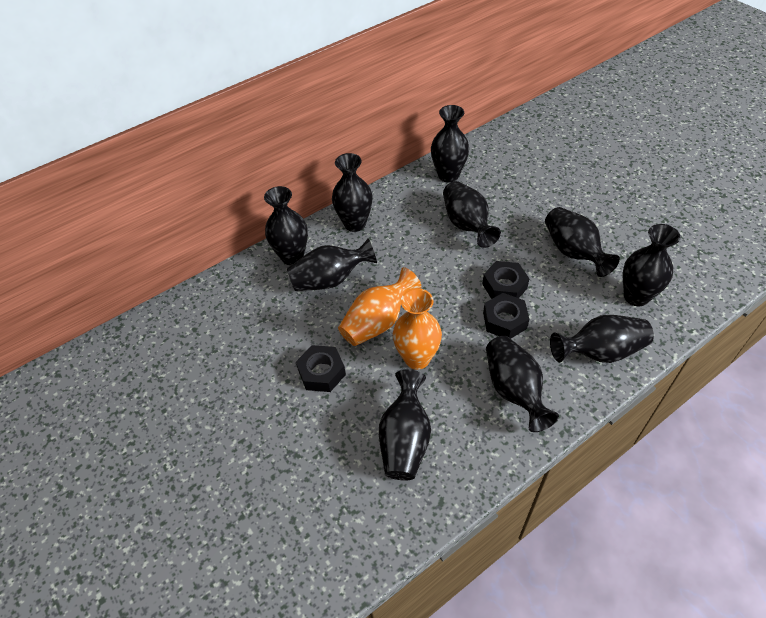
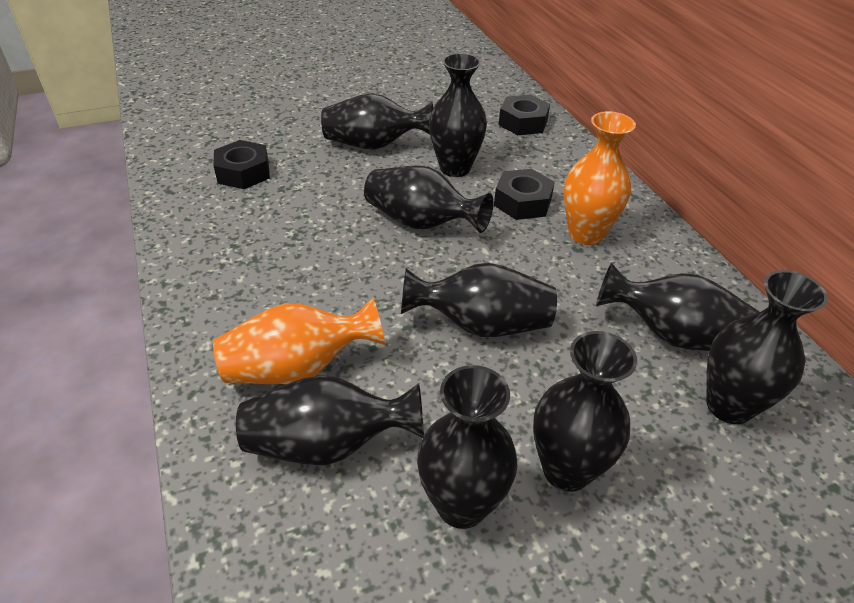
black vase: [264,186,308,265] [287,239,377,291] [332,153,373,232] [379,370,431,480] [431,105,469,183] [443,181,501,248] [486,336,559,432] [545,207,620,277] [550,315,654,363] [623,224,680,306] = 10 -> [236,375,424,465] [321,93,433,149] [364,165,493,233] [401,263,557,337] [417,365,517,529] [429,53,487,177] [533,331,637,492] [596,263,760,351] [706,270,828,424] = 9

